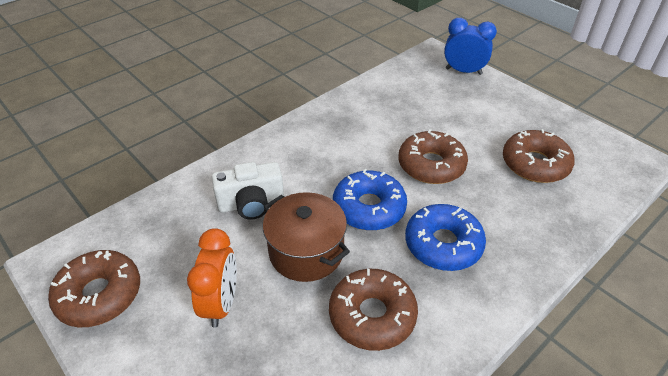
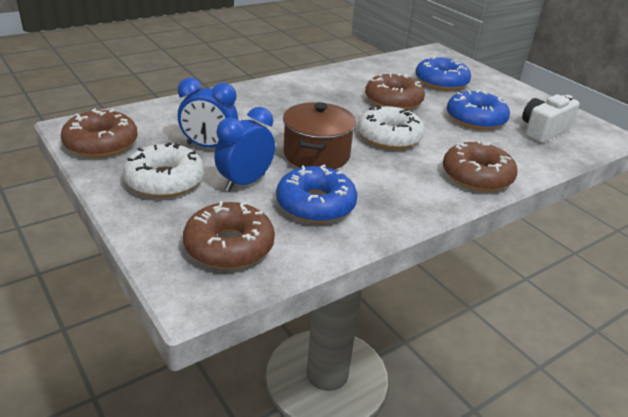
blue clock: [444,18,497,75] = 1 -> [178,78,238,148] [214,107,275,192] = 2
blue donut: [333,169,407,231] [405,204,486,271] = 2 -> [276,165,357,223] [415,56,471,90] [447,90,510,130] = 3
orange clock: [187,228,237,327] = 1 -> none = 0
white donut: none = 0 -> [123,142,204,198] [358,105,425,149] = 2

